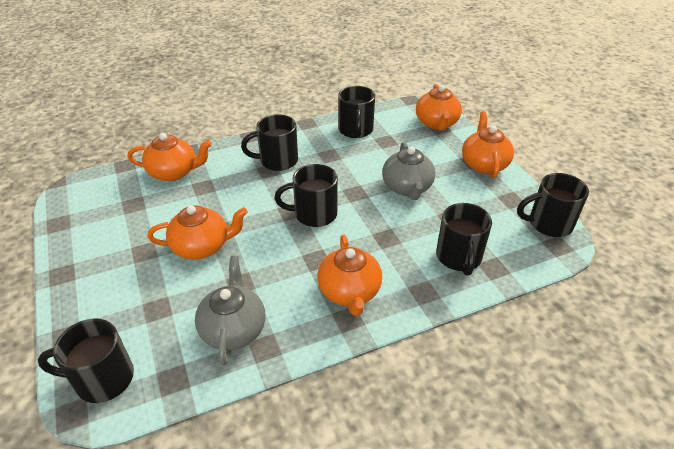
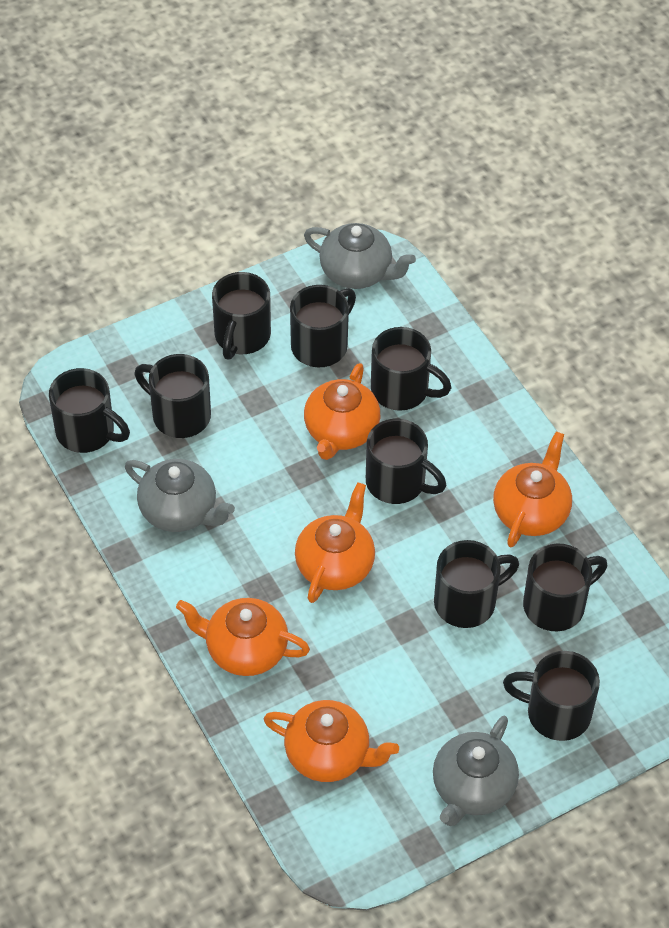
black mug: [38,319,134,403] [241,114,298,171] [274,164,338,227] [338,86,375,138] [436,203,492,275] [517,173,589,237] = 6 -> [49,368,130,453] [135,354,211,438] [212,272,271,359] [290,285,356,367] [366,419,446,504] [371,327,451,411] [434,540,519,628] [503,651,600,741] [523,543,607,631] = 9
grey teapot: [195,256,265,365] [382,142,436,200] = 2 -> [125,459,235,532] [304,223,416,289] [433,716,519,826] = 3

